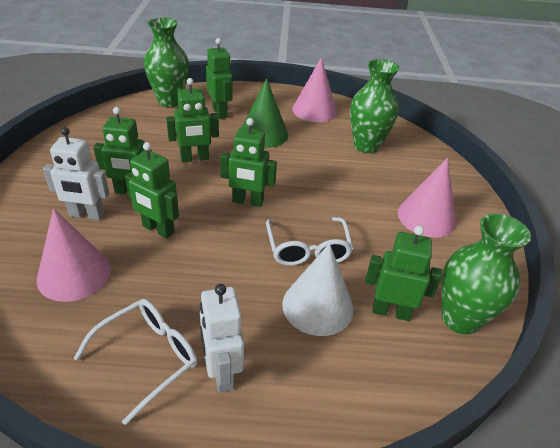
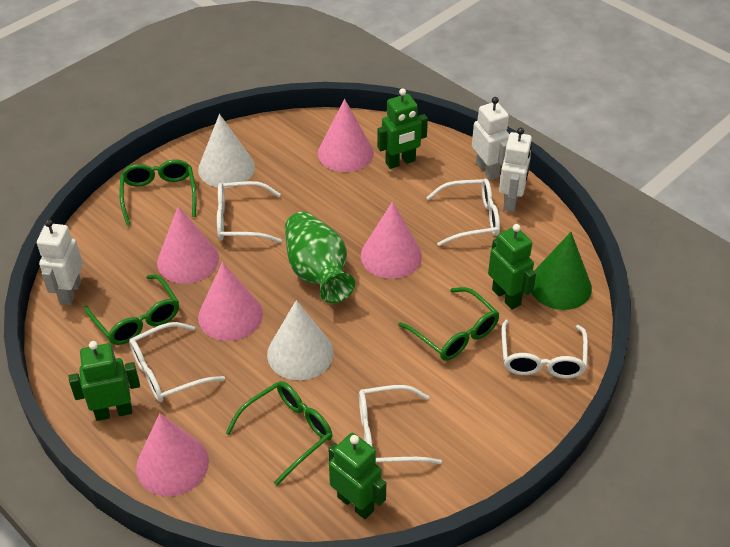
green glasses: none = 0 -> [84,274,179,345] [119,159,197,226] [226,381,332,485] [398,287,500,361] = 4
green robot: [93,107,152,194] [125,142,179,239] [166,78,219,162] [206,38,233,119] [220,118,277,207] [365,226,442,321] = 6 -> [69,341,140,421] [328,433,386,519] [377,88,428,169] [488,224,536,310] = 4
green vase: [144,17,189,107] [350,59,400,153] [442,213,531,335] = 3 -> [285,212,355,303] = 1
pink cone: [37,208,111,302] [292,57,337,122] [398,158,456,238] = 3 -> [136,413,209,496] [157,206,219,284] [198,262,263,341] [318,99,374,172] [361,201,422,279] = 5
white cone: [282,243,354,336] = 1 -> [198,114,255,188] [267,300,334,380] = 2
white glasses: [74,299,198,425] [266,217,353,266] = 2 -> [129,322,225,402] [217,181,282,243] [359,385,442,464] [426,179,500,246] [502,320,588,379] = 5
white robot: [43,127,109,220] [200,284,244,392] = 2 -> [37,219,83,305] [472,97,509,180] [499,127,532,212] = 3

